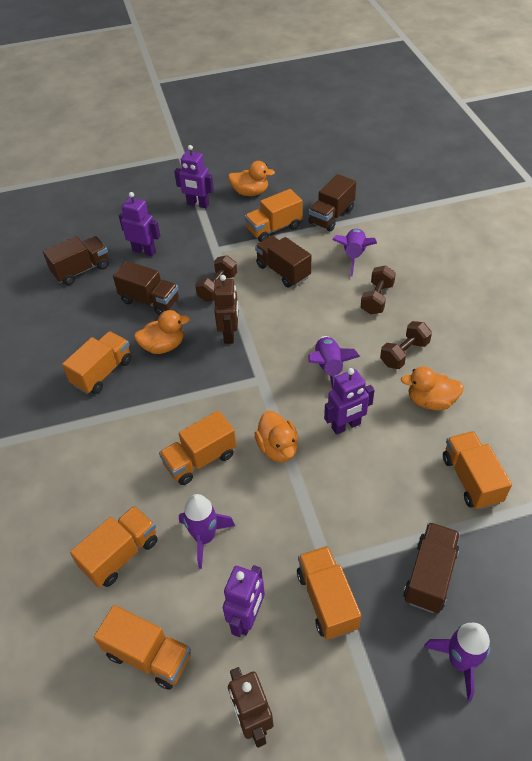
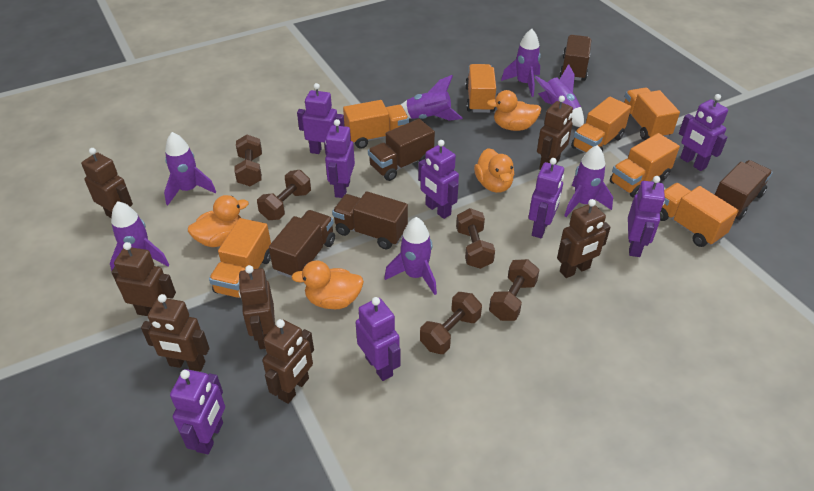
brown dumbbell: [195,255,237,302] [361,265,396,315] [380,321,432,369] = 3 -> [234,135,262,186] [257,170,311,220] [420,292,482,354] [456,208,495,269] [489,259,539,321] = 5
brown robot: [214,275,238,344] [228,667,274,748] = 2 -> [81,148,133,218] [111,242,176,316] [141,294,209,371] [238,265,275,349] [262,319,314,404] [537,96,573,170] [557,199,610,278] = 7
purple robot: [119,192,160,256] [174,145,214,208] [223,565,265,637] [324,368,375,435] = 4 -> [170,369,225,454] [297,83,344,155] [325,119,355,198] [356,297,401,381] [418,140,459,219] [529,158,564,238] [628,176,665,257] [679,94,728,171] = 8
purple rocket: [179,494,235,569] [308,336,360,390] [332,229,377,276] [424,623,490,701] = 4 -> [110,201,169,271] [164,132,216,205] [384,217,437,295] [401,75,463,121] [501,29,541,97] [535,64,584,127] [564,145,613,217] = 7

